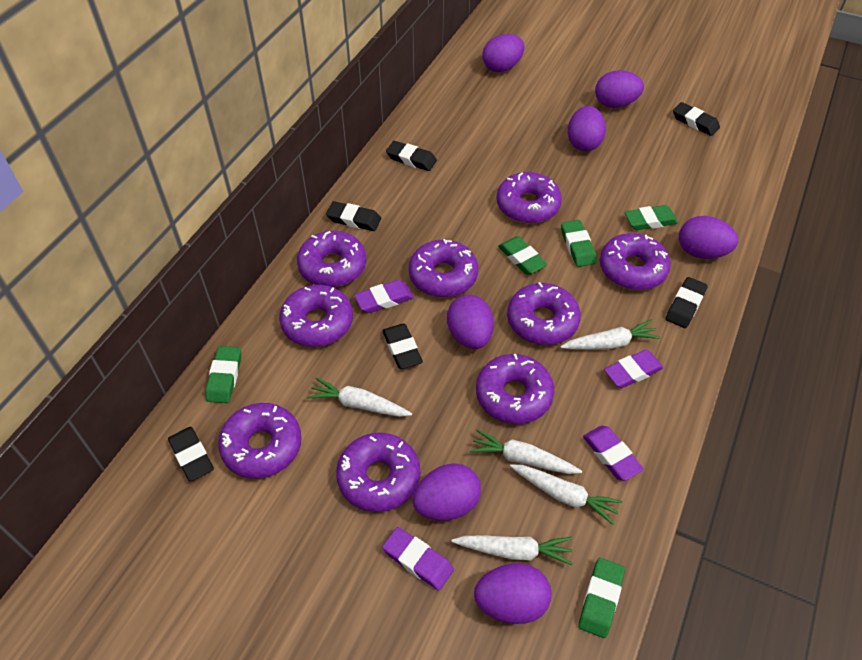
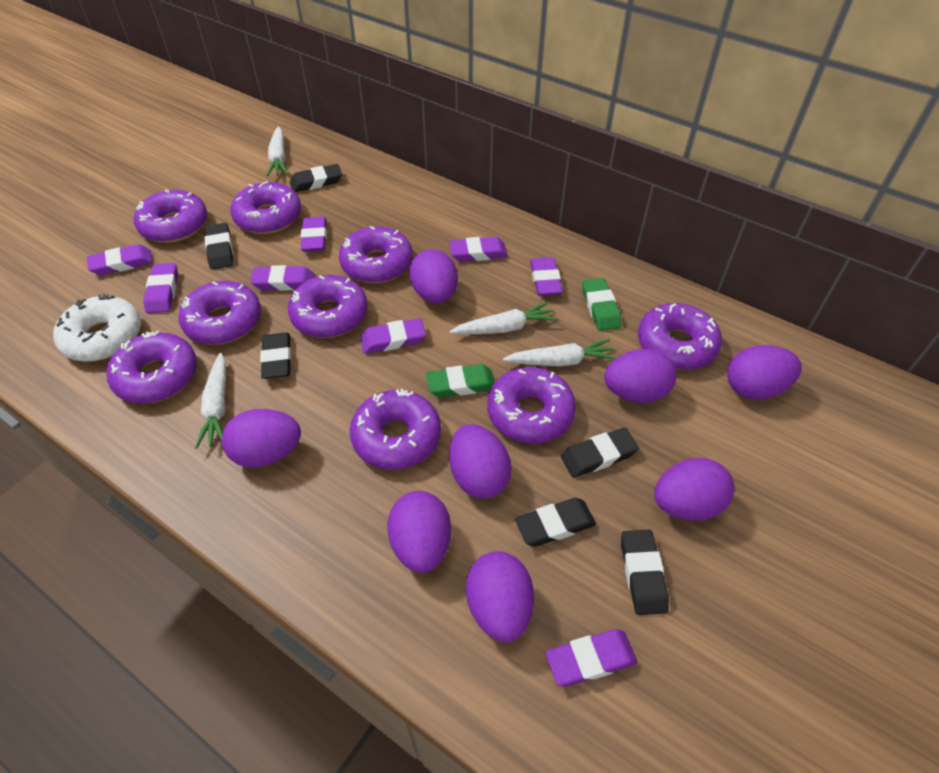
green eraser: [205,346,241,403] [498,236,547,275] [561,220,597,267] [578,558,625,638] [625,205,678,230] = 5 -> [426,364,495,397] [582,278,621,331] = 2
purple egg: [413,464,481,521] [447,295,494,349] [474,563,552,624] [482,34,524,72] [568,106,606,151] [595,70,644,108] [679,216,738,259] = 7 -> [222,409,301,467] [387,491,451,573] [409,249,458,303] [449,424,512,498] [466,551,534,642] [604,349,676,403] [654,458,735,521] [727,345,802,400] = 8
purple eraser: [354,280,414,313] [382,527,454,591] [583,426,644,481] [604,350,664,388] = 4 -> [87,244,153,275] [143,263,178,313] [250,265,315,291] [301,217,327,252] [360,318,426,354] [449,237,508,262] [530,257,563,296] [546,629,638,687] = 8
white carrot: [307,377,412,417] [452,536,573,565] [470,429,582,474] [510,464,623,525] [560,320,661,350] = 5 -> [195,353,226,449] [266,126,288,177] [449,302,557,334] [503,339,616,367] = 4
white donut: none = 0 -> [53,294,141,362] = 1

